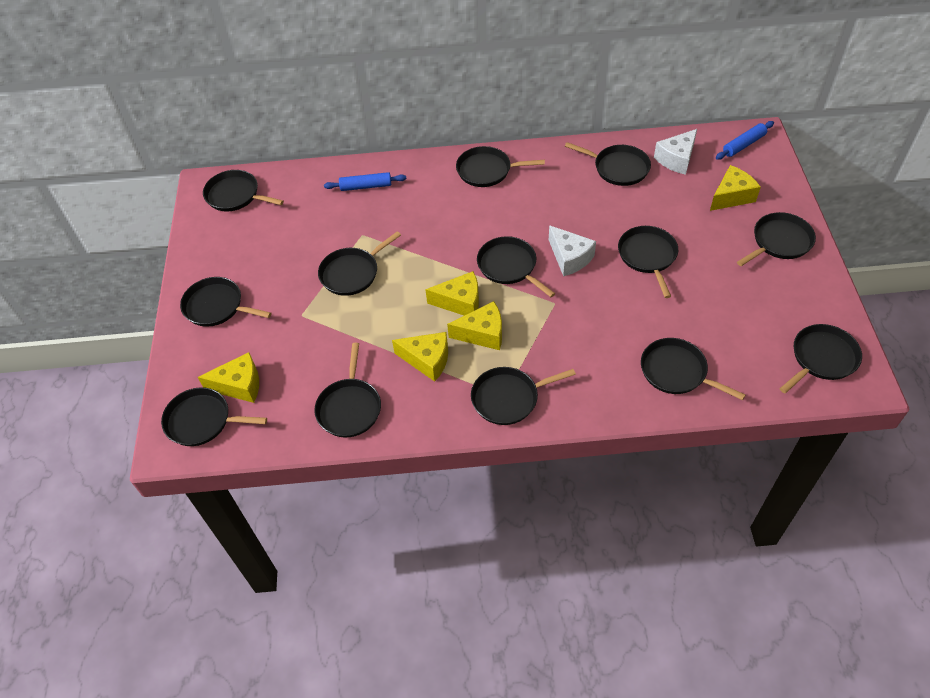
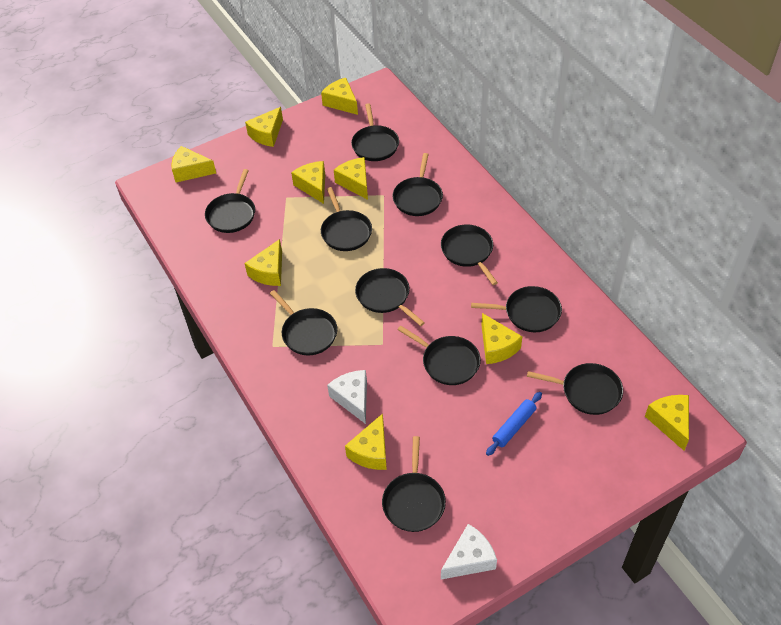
black pan: [161,387,267,446] [180,277,271,327] [203,170,284,211] [314,343,381,438] [318,231,401,296] [456,146,545,187] [471,367,576,425] [477,236,555,297] [565,142,651,186] [618,226,678,298] [641,338,745,400] [737,212,816,266] [780,324,862,393] = 13 -> [205,169,255,233] [270,290,337,355] [321,187,372,251] [351,103,399,161] [355,268,425,326] [382,436,446,532] [393,153,443,216] [397,326,481,385] [441,225,498,285] [471,286,562,332] [527,363,623,415] = 11
blue rolling pin: [324,172,406,191] [716,121,774,160] = 2 -> [486,392,542,456] = 1
yellow cheese: [198,352,259,403] [392,332,448,382] [425,271,479,316] [447,301,502,350] [710,165,761,211] = 5 -> [171,146,216,183] [244,239,282,286] [245,107,283,147] [291,161,325,204] [321,78,358,115] [334,157,368,200] [345,413,387,470] [481,313,522,364] [645,395,689,451] = 9

